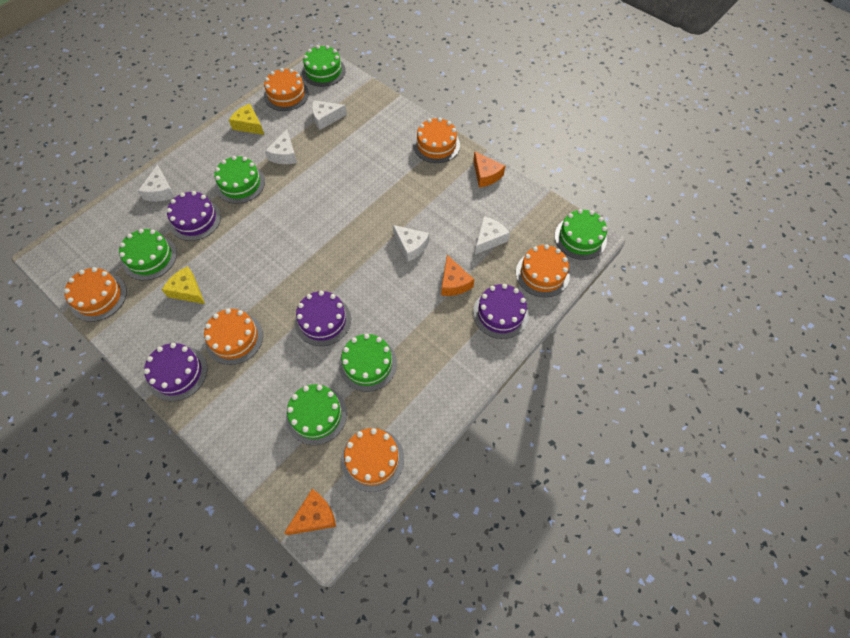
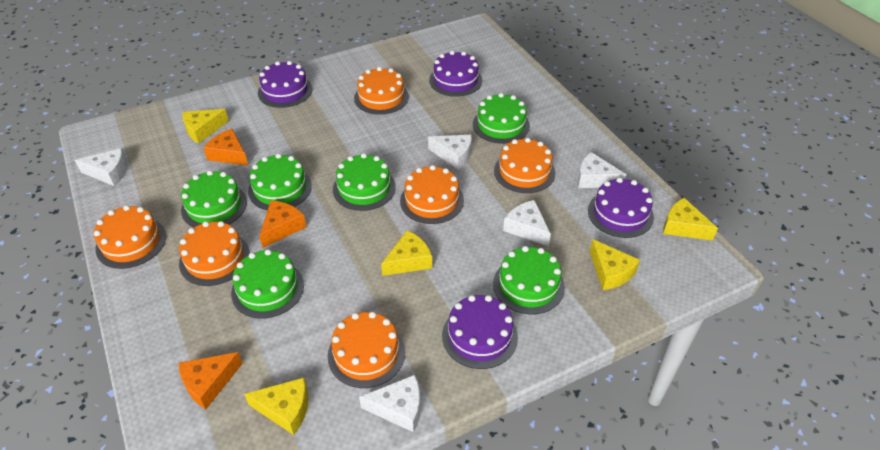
yellow cheese: [162,266,205,304] [229,104,264,135] = 2 -> [182,109,229,144] [244,378,308,435] [381,230,432,276] [590,239,640,290] [663,198,718,241] = 5

